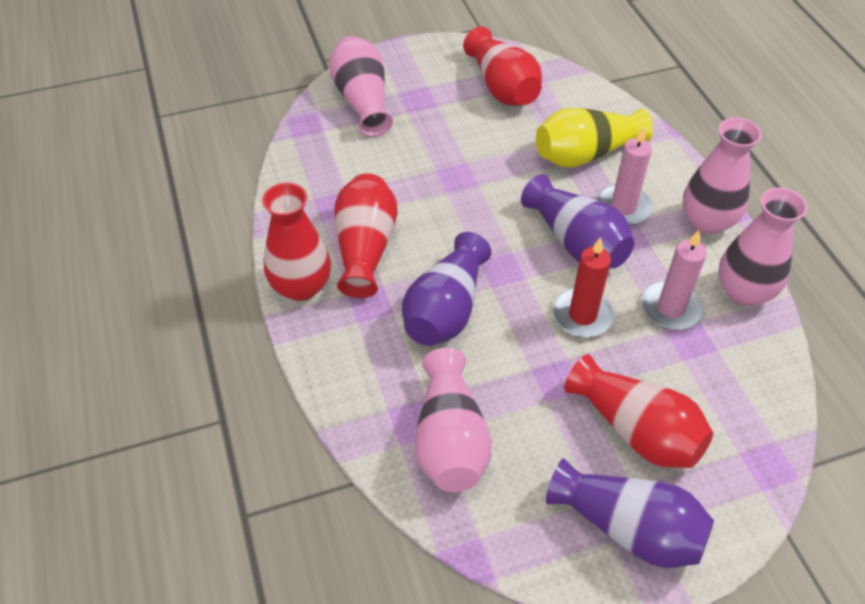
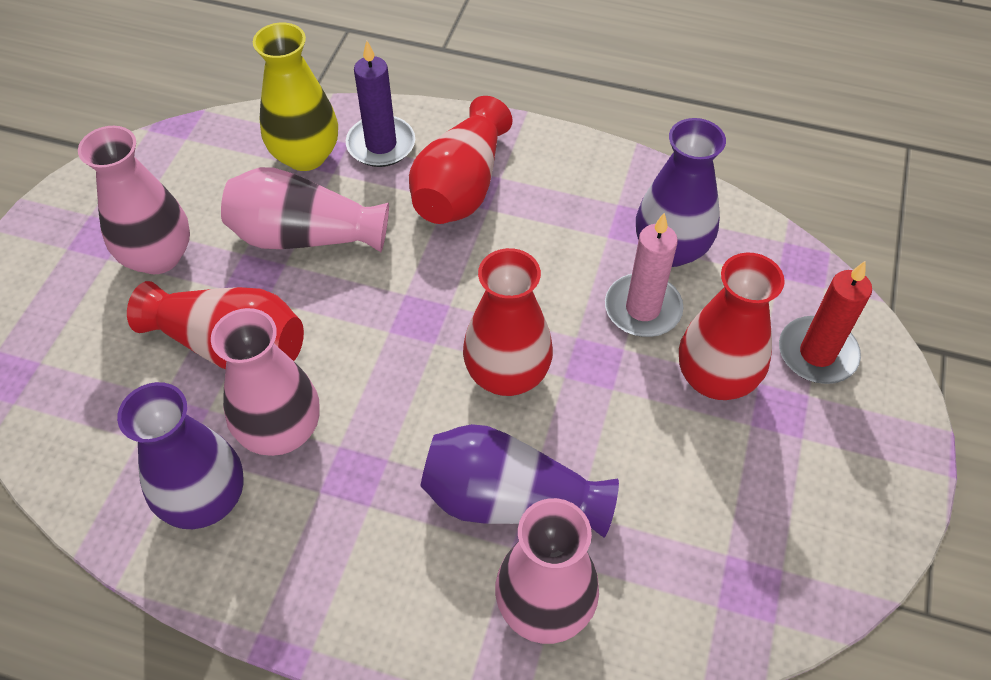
pink candle: [596,126,653,226] [641,230,707,330] = 2 -> [605,213,683,337] = 1
purple candle: none = 0 -> [346,41,415,167] = 1

